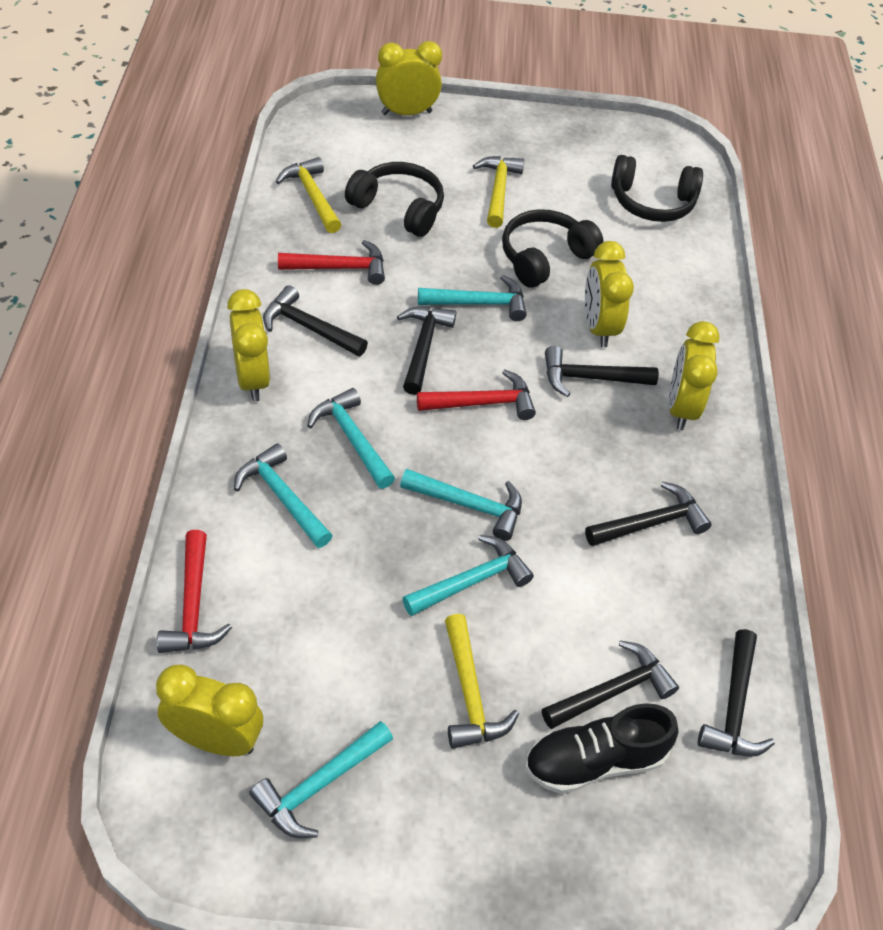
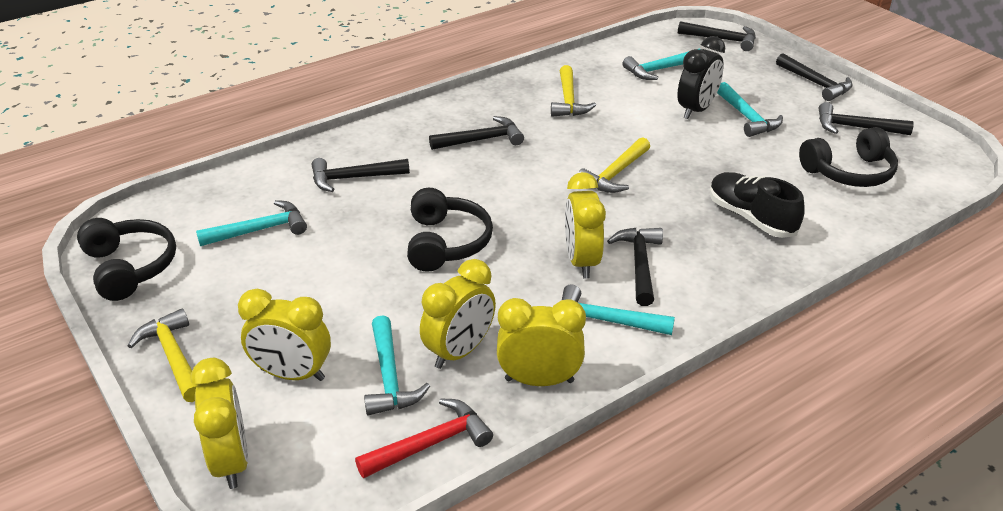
black clock: none = 0 -> [677,36,725,119] = 1
red hammer: [157,530,232,653] [278,240,385,285] [417,369,536,420] = 3 -> [355,398,493,478] = 1
turquoise hammer: [234,443,333,548] [249,721,393,838] [307,388,395,489] [400,469,522,541] [402,535,534,616] [418,275,527,321] = 6 -> [196,200,307,246] [364,315,430,415] [562,285,675,335] [622,48,700,80] [717,82,783,137] = 5

